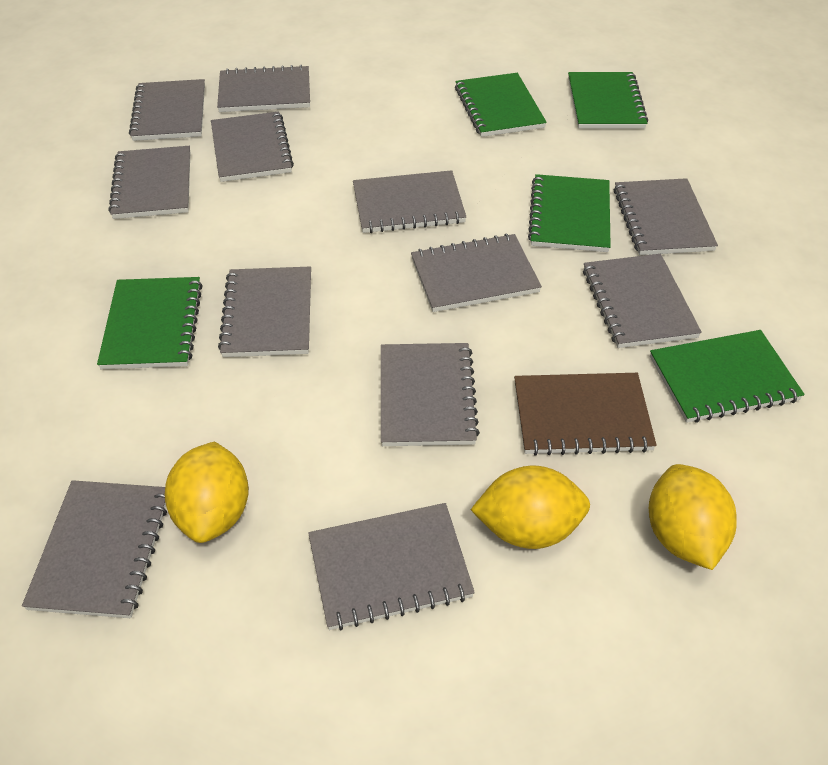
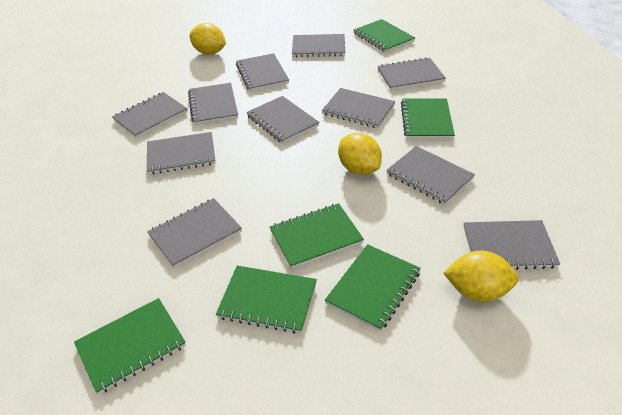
brown notebook: [514,373,657,456] = 1 -> none = 0
green notebook: [97,277,203,369] [455,73,547,137] [528,174,611,252] [568,72,648,129] [650,330,805,423] = 5 -> [74,298,186,395] [216,266,317,334] [270,203,364,269] [325,244,421,331] [354,19,415,52] [401,99,455,139] = 6
grey notebook: [22,480,167,618] [108,146,190,219] [129,79,205,141] [211,111,294,182] [217,65,310,112] [218,266,311,357] [308,503,475,631] [353,170,466,233] [381,343,480,446] [411,233,542,312] [583,254,702,348] [614,178,718,255] = 12 -> [112,92,188,138] [147,132,216,175] [147,198,242,268] [188,83,238,125] [236,53,289,91] [247,96,319,144] [292,34,345,57] [322,88,396,128] [377,57,446,90] [386,146,475,205] [463,220,560,270] = 11

